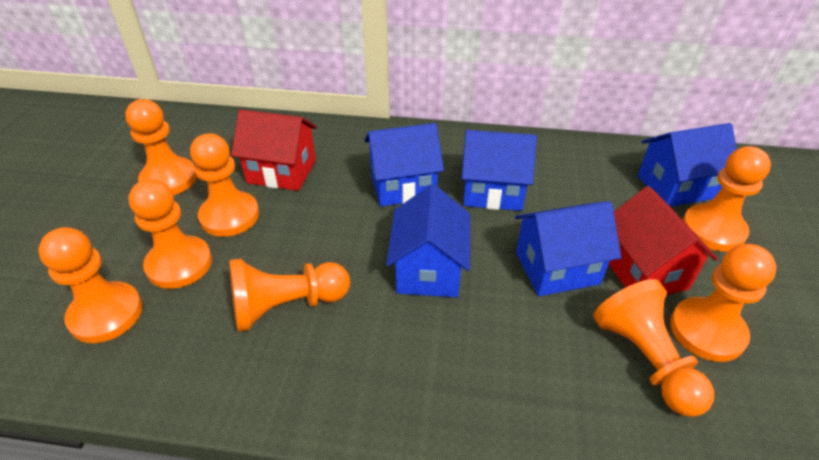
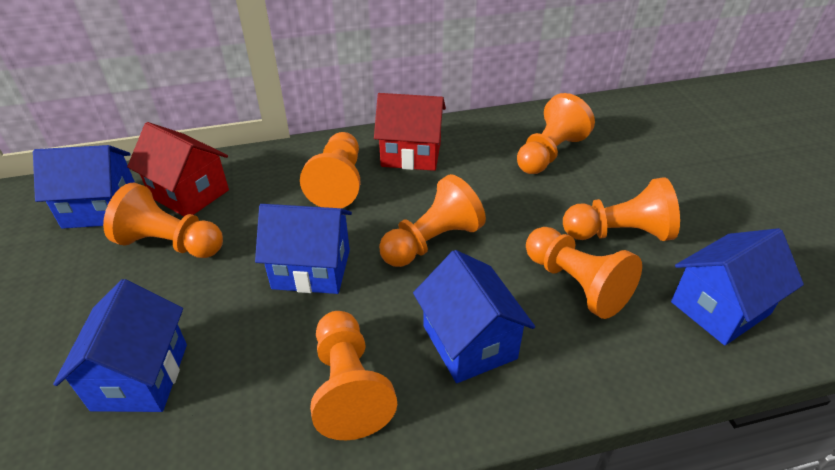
orange pawn: [38,227,143,343] [125,99,197,195] [128,179,212,289] [190,133,259,237] [229,259,350,332] [593,279,714,417] [670,244,777,362] [682,146,771,251] = 8 -> [103,183,223,258] [300,132,361,208] [310,311,397,440] [379,174,486,267] [517,93,595,174] [526,227,642,319] [563,177,680,241] = 7

